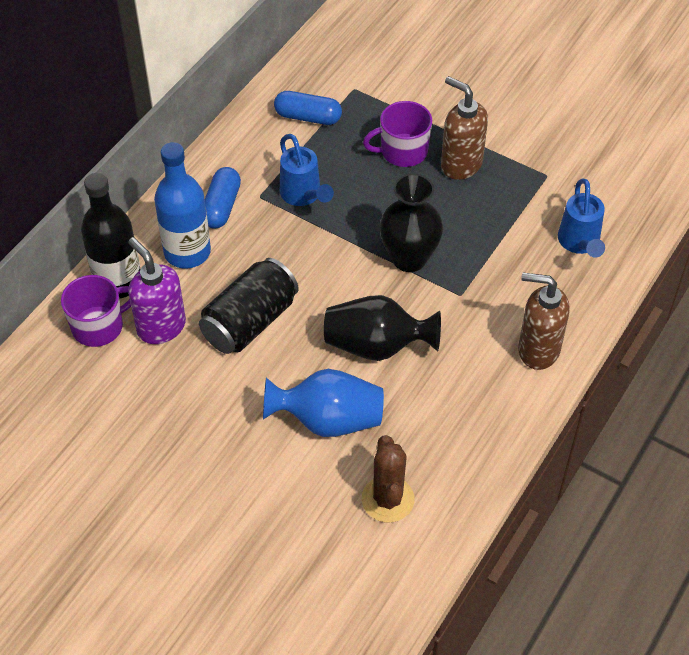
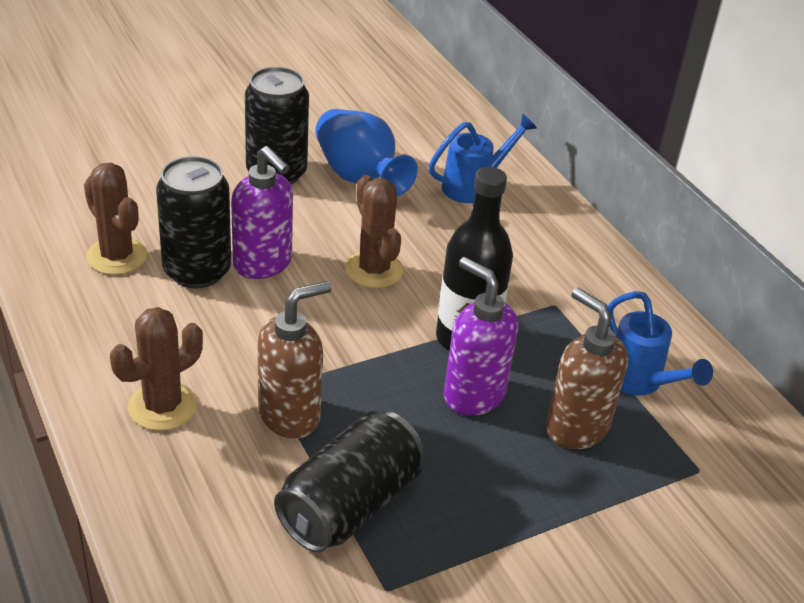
black can: [199,258,299,354] = 1 -> [156,156,231,288] [245,67,309,185] [274,411,424,553] = 3
black vase: [324,295,441,361] [380,174,443,272] = 2 -> none = 0
blue bottle: [154,142,211,269] = 1 -> none = 0
blue capsule: [205,167,241,229] [274,91,342,125] = 2 -> none = 0
brown cactus: [362,435,414,523] = 1 -> [84,163,147,275] [110,307,203,431] [345,175,404,288] = 3
purple mug: [61,275,131,347] [363,101,432,167] = 2 -> none = 0
purple soap dispenser: [128,237,186,344] = 1 -> [231,146,293,279] [444,257,518,416] = 2

